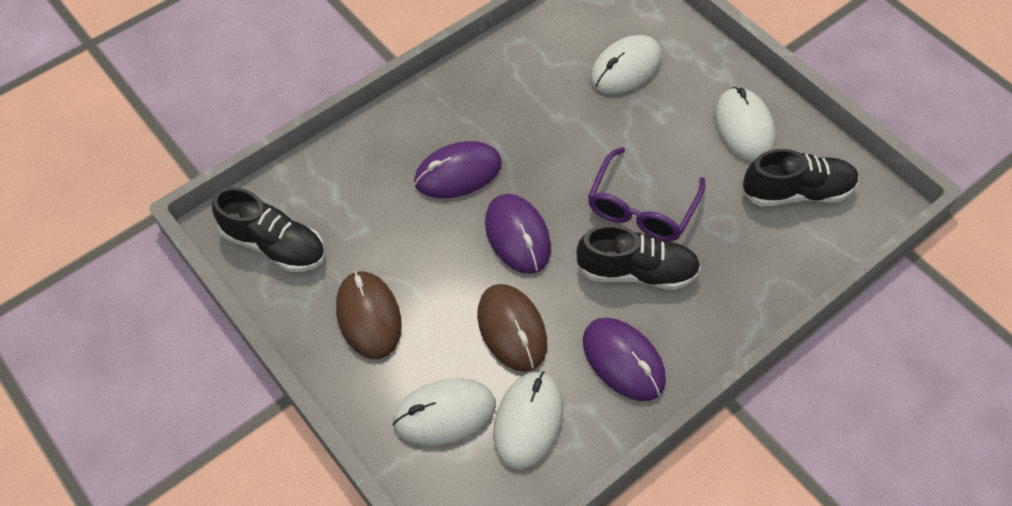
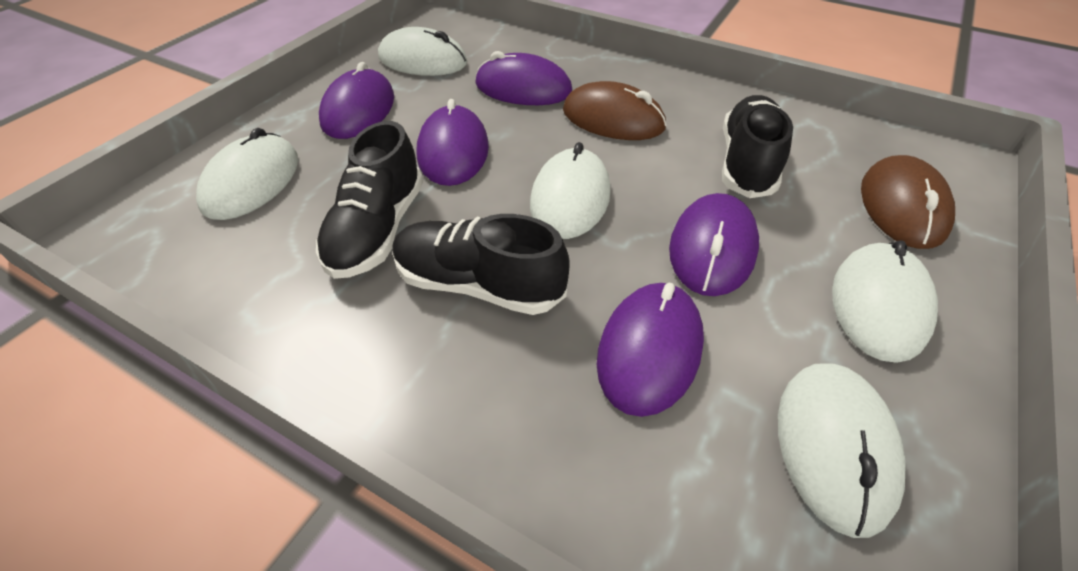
purple glasses: [588,147,705,241] = 1 -> none = 0
purple mouse: [414,141,502,198] [485,194,551,274] [583,318,666,401] = 3 -> [319,62,394,139] [416,99,489,186] [475,51,572,105] [596,283,704,417] [669,193,759,296] = 5
white mouse: [393,379,496,446] [493,371,563,470] [590,35,662,94] [715,87,776,161] = 4 -> [196,128,298,220] [378,27,467,76] [530,142,611,239] [778,363,906,538] [832,241,938,363] = 5

